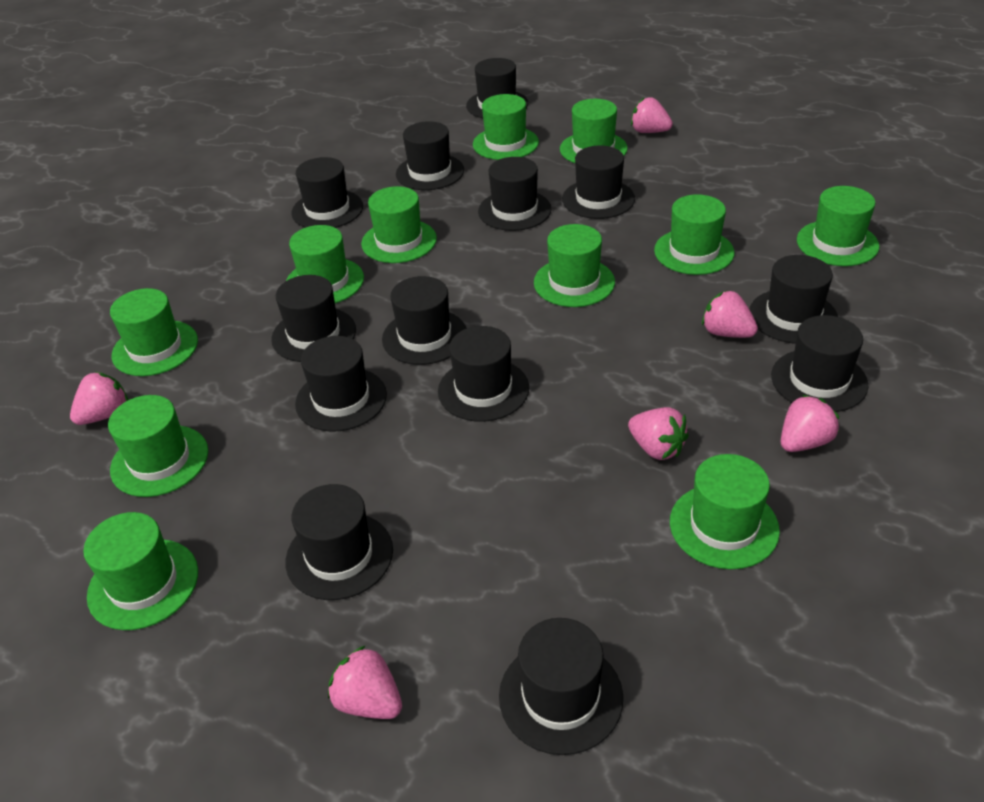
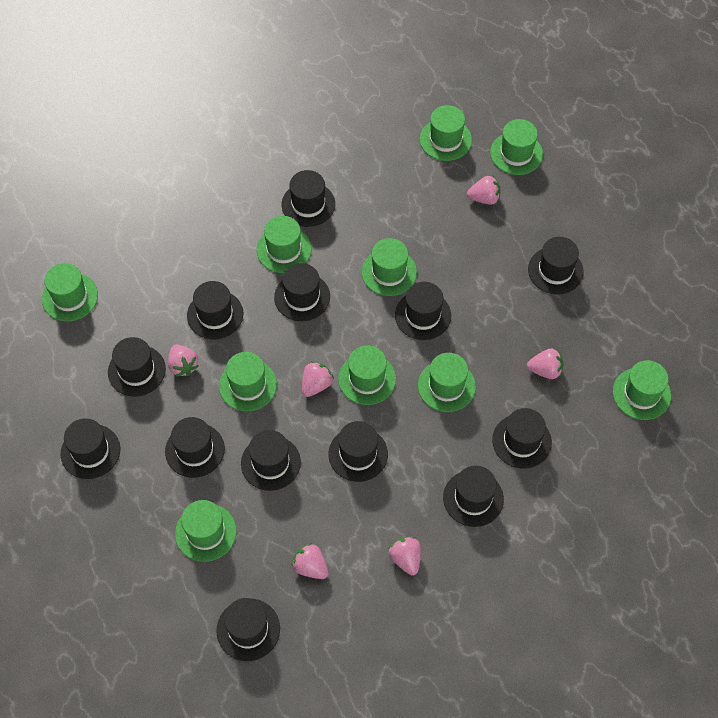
green hat: [83,512,198,630] [108,395,208,497] [110,288,198,376] [286,225,364,303] [361,186,437,263] [473,94,539,160] [534,224,615,307] [560,99,628,163] [654,194,735,275] [670,454,780,569] [797,186,879,266] = 11 -> [42,263,98,321] [175,500,237,562] [219,352,277,411] [257,216,311,273] [338,345,396,405] [361,238,417,296] [418,353,476,412] [420,105,472,161] [490,119,543,175] [613,360,671,420] = 10

